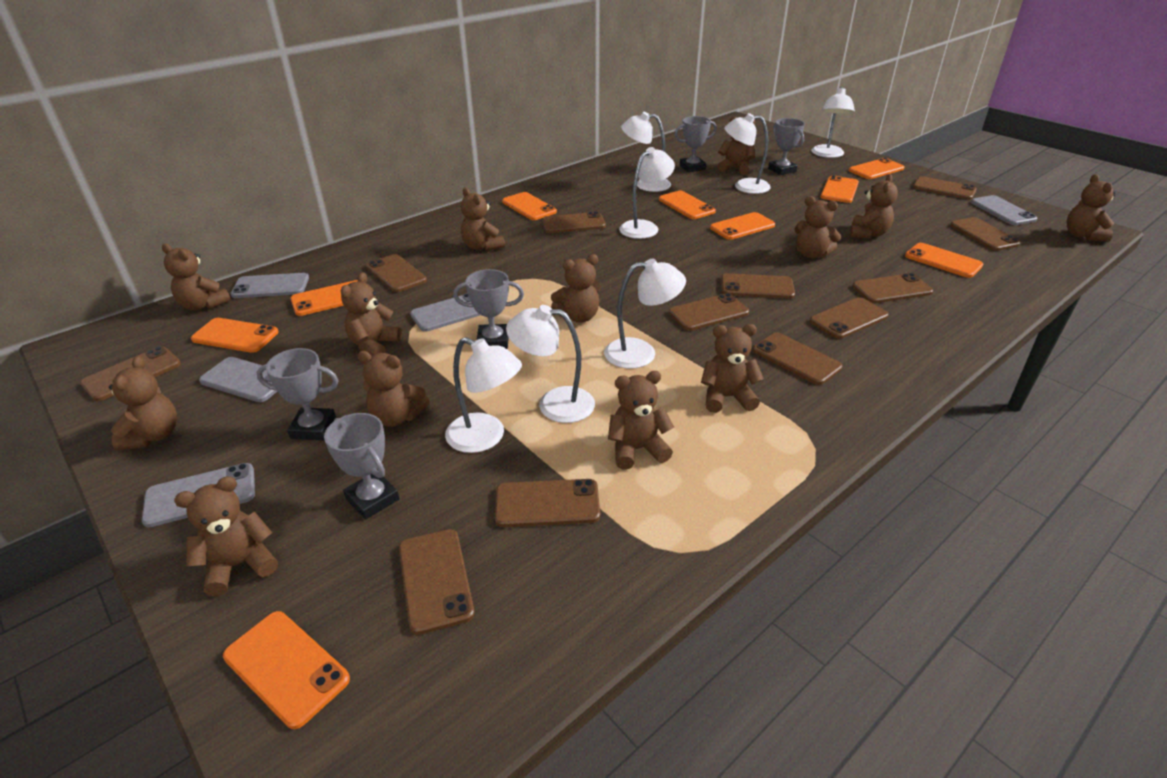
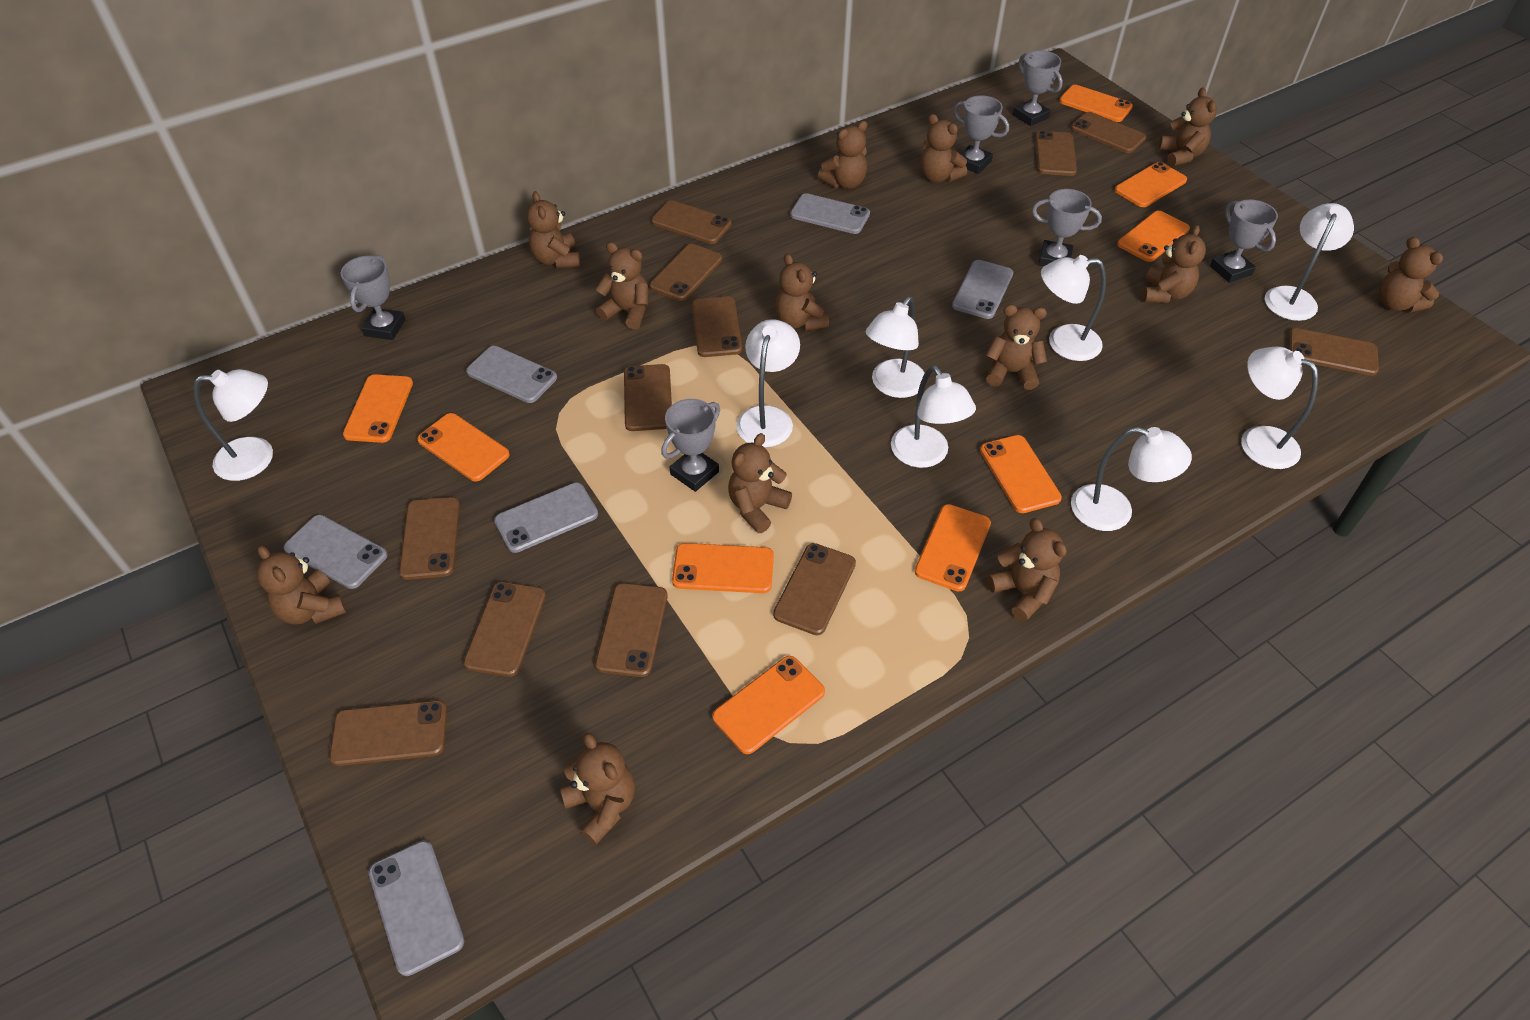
grey phone: [142,463,255,527] [199,357,277,402] [231,273,309,298] [410,293,480,332] [971,195,1037,225] = 5 -> [284,515,388,589] [369,841,464,976] [466,346,557,403] [494,483,598,553] [790,193,870,234] [952,260,1013,319] = 6
grey trophy: [256,348,339,440] [324,413,399,519] [453,269,524,349] [674,116,717,172] [768,118,805,175] = 5 -> [341,255,406,340] [661,399,720,492] [953,95,1009,174] [1013,50,1063,126] [1032,189,1102,266] [1210,200,1278,283] = 6
white lamp: [445,337,522,453] [506,305,595,423] [604,258,686,369] [619,147,675,239] [621,112,671,192] [724,113,771,194] [811,87,855,158] = 7 -> [194,369,273,481] [736,319,800,447] [866,297,925,398] [891,365,976,468] [1041,255,1106,361] [1071,427,1192,531] [1241,347,1318,469] [1265,203,1354,321] = 8

